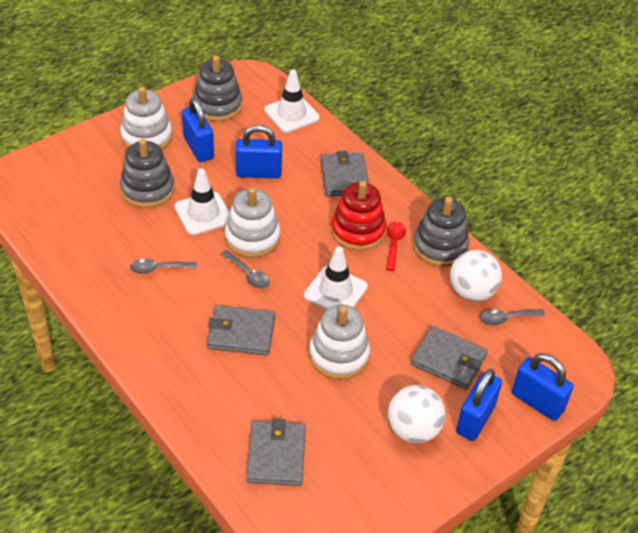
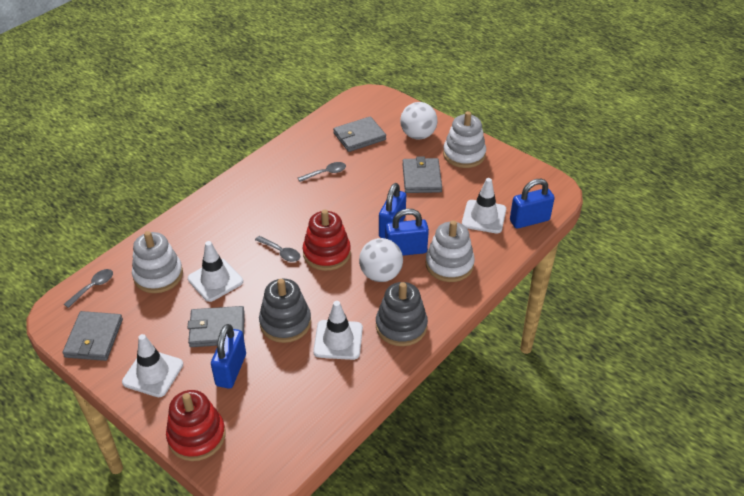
grey stacking toy: [120,139,175,208] [193,55,242,121] [413,197,469,267] = 3 -> [259,279,311,343] [376,282,428,346] = 2
red spoon: [386,222,406,271] = 1 -> none = 0
red stacking toy: [331,181,386,251] = 1 -> [166,390,226,461] [303,209,351,271] = 2
white traffic cone: [174,169,230,235] [264,70,320,133] [304,246,368,310] = 3 -> [122,334,183,397] [188,241,243,302] [313,301,363,360] [462,178,506,233] = 4

